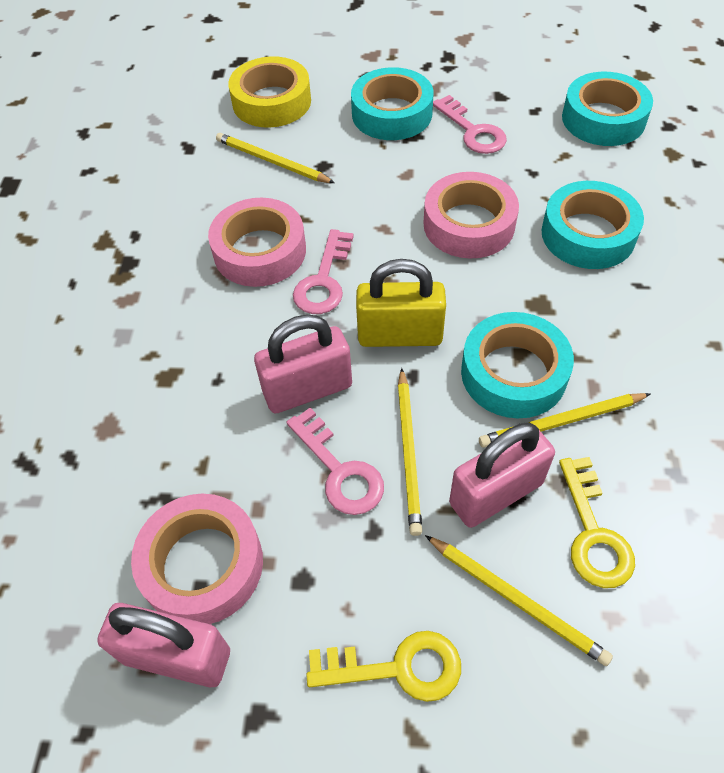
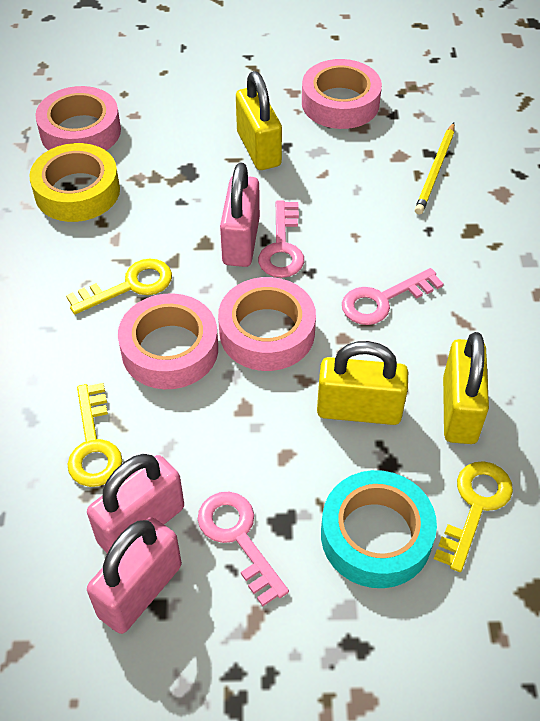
pink tape: [131,494,263,624] [208,198,306,287] [423,172,519,258] = 3 -> [35,86,121,150] [118,293,218,389] [218,277,316,371] [302,59,382,129] = 4
turquoise tape: [351,67,434,140] [461,312,574,418] [542,181,644,269] [562,72,653,146] = 4 -> [321,470,437,588] = 1
yellow key: [306,631,461,702] [559,457,635,588] = 2 -> [66,259,172,314] [67,383,122,487] [434,461,513,572] = 3
yellow padlock: [356,259,446,347] = 1 -> [236,71,282,170] [317,341,408,425] [443,332,489,444] = 3
yellow pencil: [216,133,334,183] [398,368,422,536] [425,535,613,666] [479,393,650,448] = 4 -> [415,123,455,215] = 1

